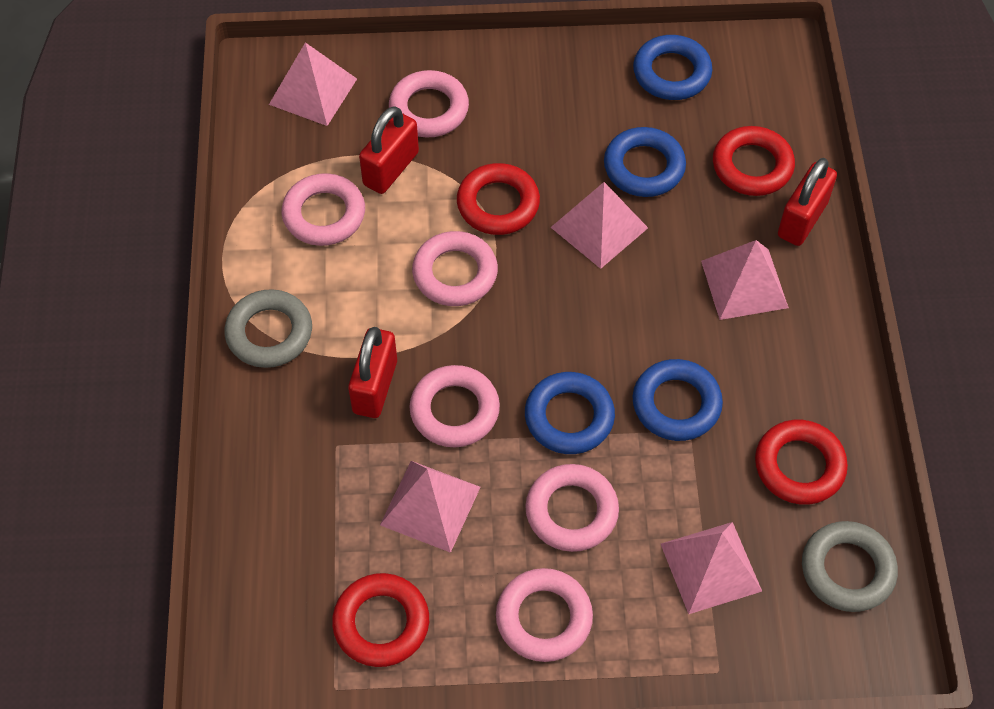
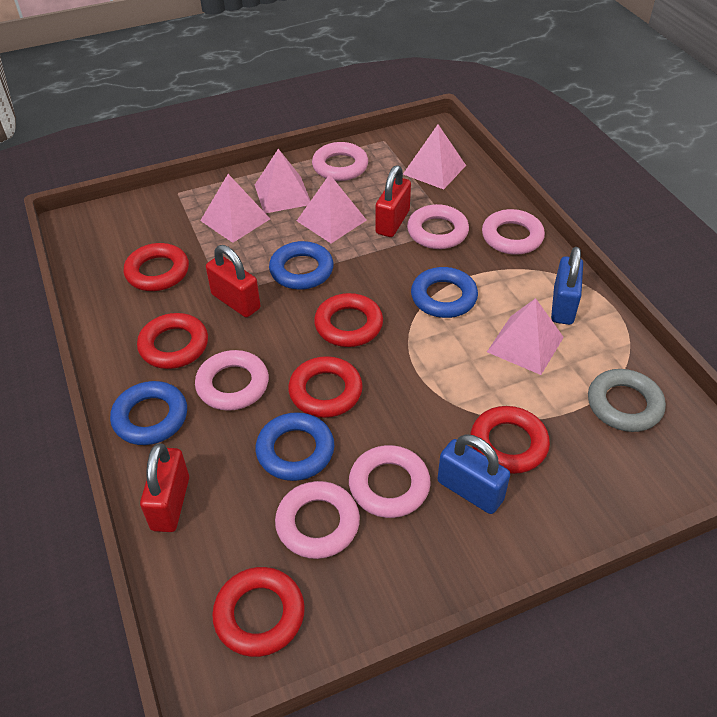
blue padlock: none = 0 -> [437,434,510,514] [551,247,583,325] = 2
grey ring: [224,289,312,368] [802,521,898,612] = 2 -> [588,369,666,432] = 1
red ring: [332,573,429,667] [457,163,540,235] [713,126,795,196] [755,420,848,505] = 4 -> [124,243,189,291] [137,313,208,369] [212,567,305,657] [288,356,363,418] [314,293,383,347] [471,406,550,474] = 6

